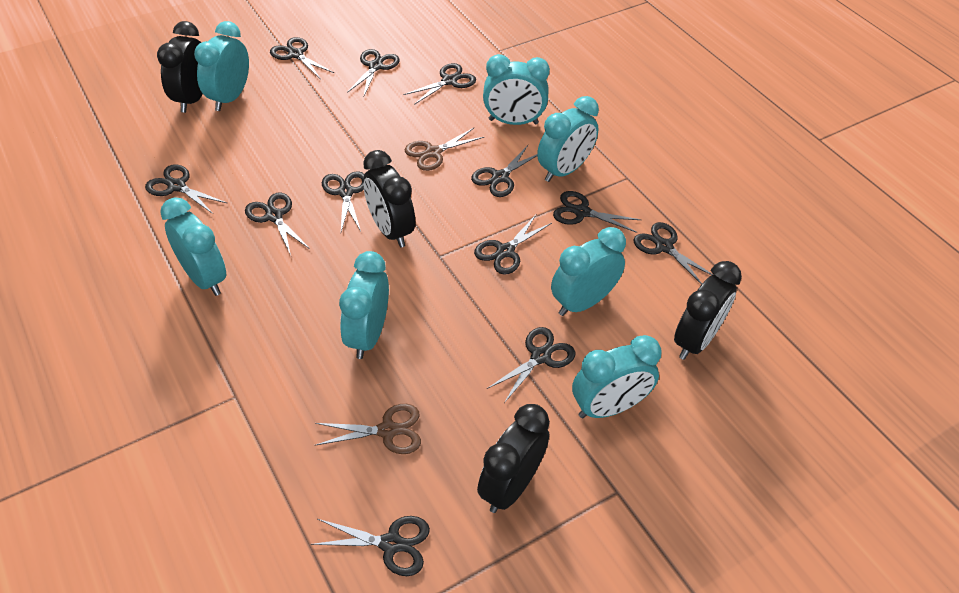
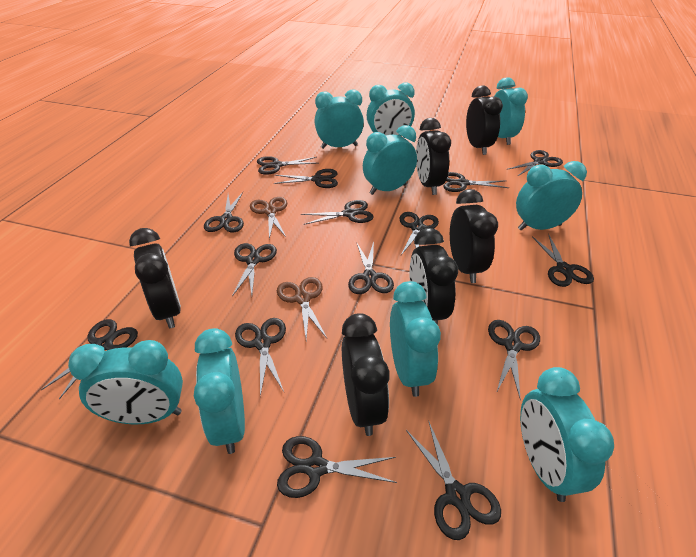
black clock: [157,21,203,113] [363,150,415,248] [477,404,550,513] [674,261,742,360] = 4 -> [129,228,181,329] [342,313,390,436] [409,228,458,325] [416,118,451,195] [450,189,498,283] [466,86,503,155] = 6
black scissors: [145,164,227,214] [245,193,310,255] [270,37,334,79] [311,516,430,576] [322,171,364,231] [347,49,400,96] [404,63,476,105] [471,145,537,197] [474,215,552,275] [487,327,575,403] [553,191,641,233] [633,222,713,285] = 12 -> [41,319,138,399] [204,192,244,232] [232,243,277,296] [235,318,286,397] [257,156,319,175] [274,169,338,188] [277,436,397,498] [301,200,374,225] [348,241,394,294] [399,212,439,255] [406,420,501,540] [443,172,509,192] [488,320,540,401] [508,150,563,176] [532,234,594,287] = 15
turquoise clock: [160,197,226,296] [194,21,249,111] [339,251,389,359] [483,54,550,125] [537,96,599,182] [551,227,626,316] [572,335,662,418] = 7 -> [68,340,183,424] [194,328,245,454] [315,90,364,149] [363,125,417,195] [367,83,415,138] [390,281,441,397] [494,77,528,145] [516,161,587,230] [520,367,614,502] = 9

